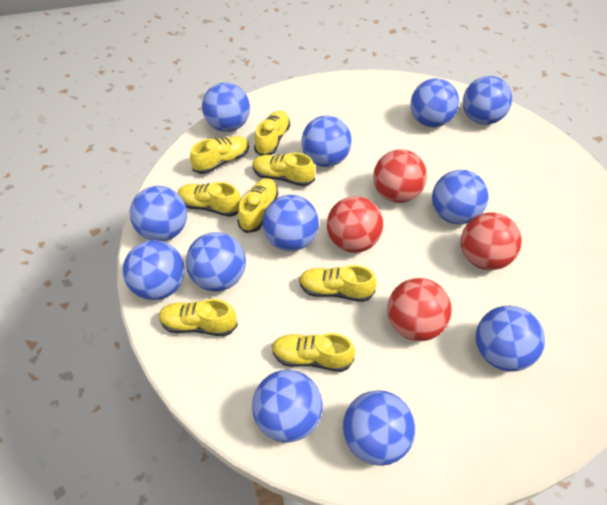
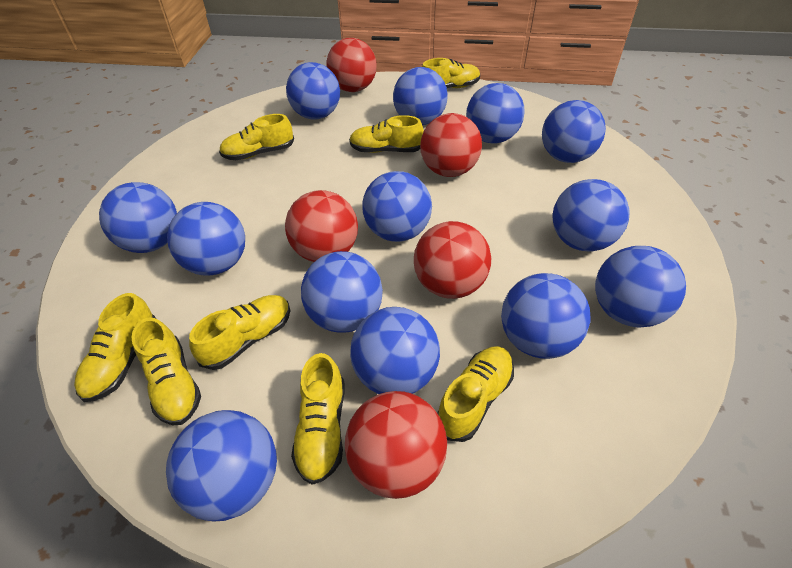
blue ball: [123,240,185,300] [130,186,187,241] [186,232,246,292] [202,83,250,132] [252,370,322,442] [263,195,319,251] [301,116,352,167] [343,390,415,466] [411,78,459,127] [432,170,489,224] [463,76,512,125] [476,306,545,371] = 12 -> [99,182,177,253] [166,410,277,521] [167,202,245,276] [286,62,340,120] [301,251,383,333] [350,307,440,394] [362,171,432,242] [393,67,448,125] [466,83,525,144] [501,273,590,359] [542,100,606,163] [553,179,629,251] [595,246,686,328] = 13
red ball: [327,196,383,253] [373,150,427,203] [387,278,452,341] [461,212,522,270] = 4 -> [285,190,358,262] [326,38,377,92] [345,391,447,499] [414,221,491,299] [420,113,482,177] = 5

